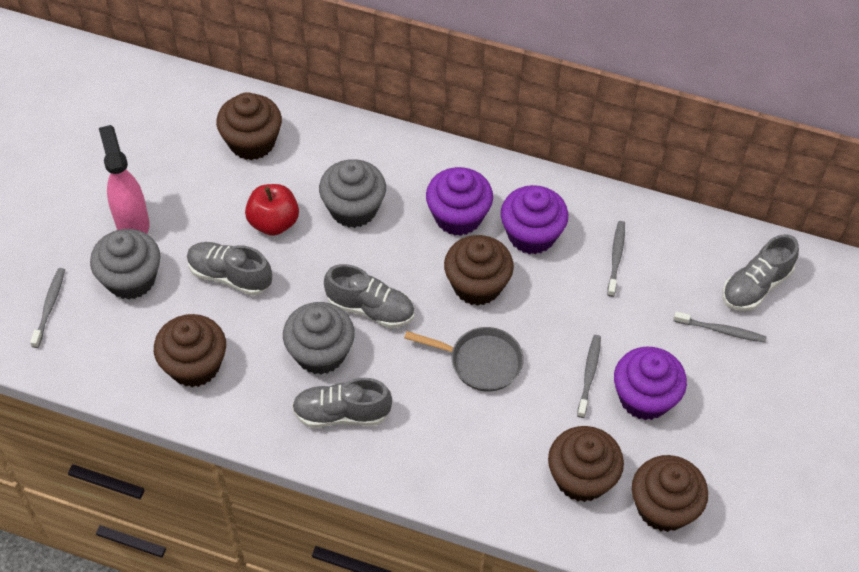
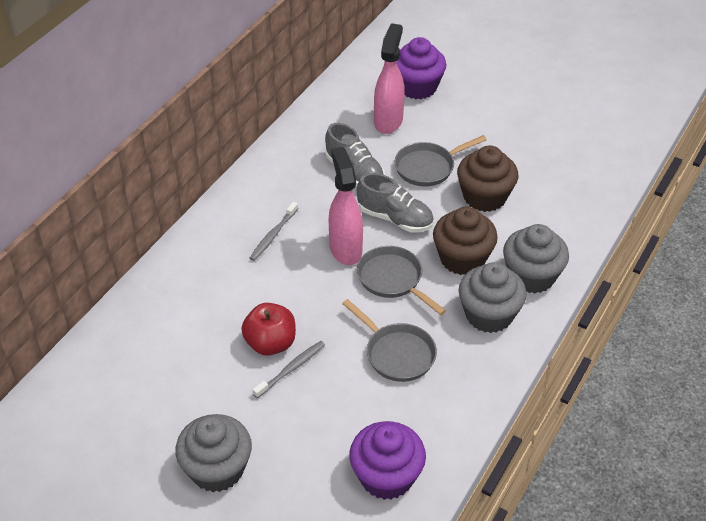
brown cupcake: [154,314,226,387] [216,92,282,160] [444,235,514,306] [548,426,624,502] [632,455,708,532] = 5 -> [433,206,498,275] [457,145,518,212] = 2
grey pan: [404,327,524,392] = 1 -> [342,299,437,382] [357,246,446,315] [395,135,487,186] = 3
grey shoe: [187,242,272,296] [292,378,392,428] [324,264,414,328] [722,234,799,311] = 4 -> [325,123,385,187] [357,173,434,233] = 2
grey toothbrush: [30,268,65,348] [577,335,601,418] [607,221,625,297] [673,311,767,343] = 4 -> [250,202,298,261] [253,341,325,398] = 2
pink spray bottle: [99,125,149,234] = 1 -> [329,147,363,265] [374,23,405,134] = 2
purple cupcake: [426,167,493,236] [501,185,568,254] [614,347,687,420] = 3 -> [349,421,426,500] [396,37,447,99] = 2

